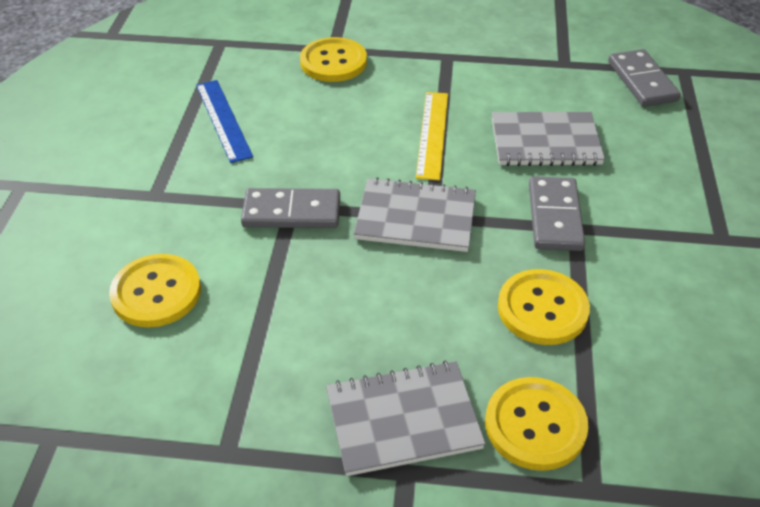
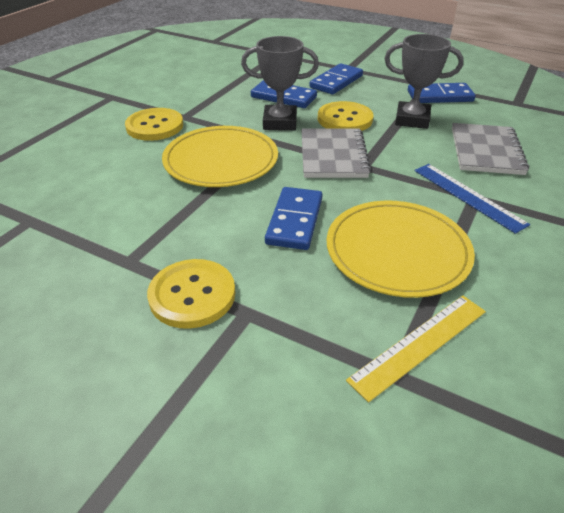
blue domino: none = 0 -> [251,80,317,108] [265,187,322,250] [310,63,363,94] [408,83,476,103] = 4
grey domino: [241,188,340,228] [529,176,585,251] [608,49,681,107] = 3 -> none = 0
grey notebook: [326,361,486,476] [354,177,476,252] [492,112,605,166] = 3 -> [301,128,371,178] [452,123,529,175] = 2
grey trophy: none = 0 -> [241,36,319,130] [385,34,464,129] = 2
yellow button: [109,254,201,327] [300,37,367,82] [485,377,589,471] [498,269,590,345] = 4 -> [125,108,183,141] [147,259,235,329] [318,101,373,131] = 3
yellow plate: none = 0 -> [162,126,278,187] [327,201,475,298] = 2

